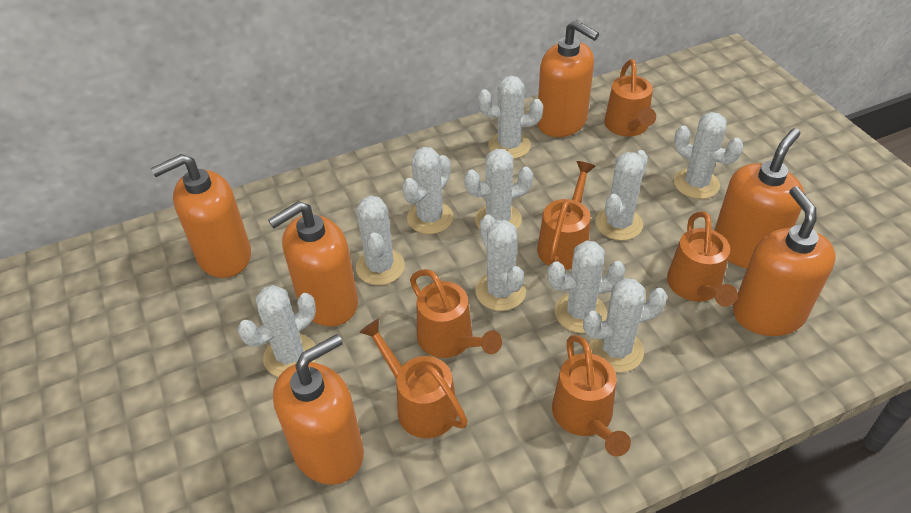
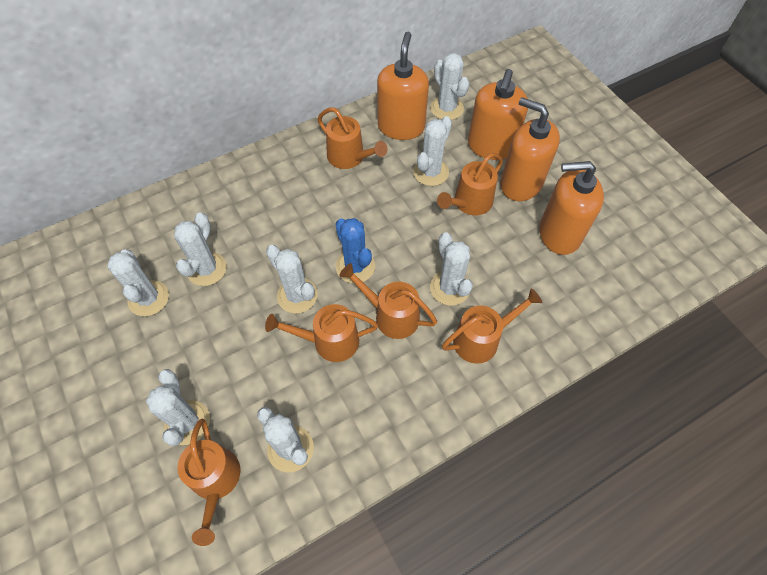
blue cactus: none = 0 -> [335,218,375,283] = 1
orange soap dispenser: [151,154,251,278] [268,201,358,326] [273,334,364,485] [537,20,599,137] [714,128,805,269] [733,186,836,336] = 6 -> [377,32,429,140] [468,69,528,160] [500,97,560,201] [539,161,604,255] = 4
white cactus: [238,285,316,377] [356,196,405,285] [402,147,453,234] [464,149,533,230] [475,215,526,311] [478,76,543,159] [547,241,625,333] [583,278,667,372] [595,150,648,241] [674,112,743,199] = 10 -> [107,249,169,316] [146,369,210,446] [174,212,226,286] [257,407,314,473] [266,245,318,314] [413,116,452,186] [430,53,469,120] [430,232,473,306] = 8

